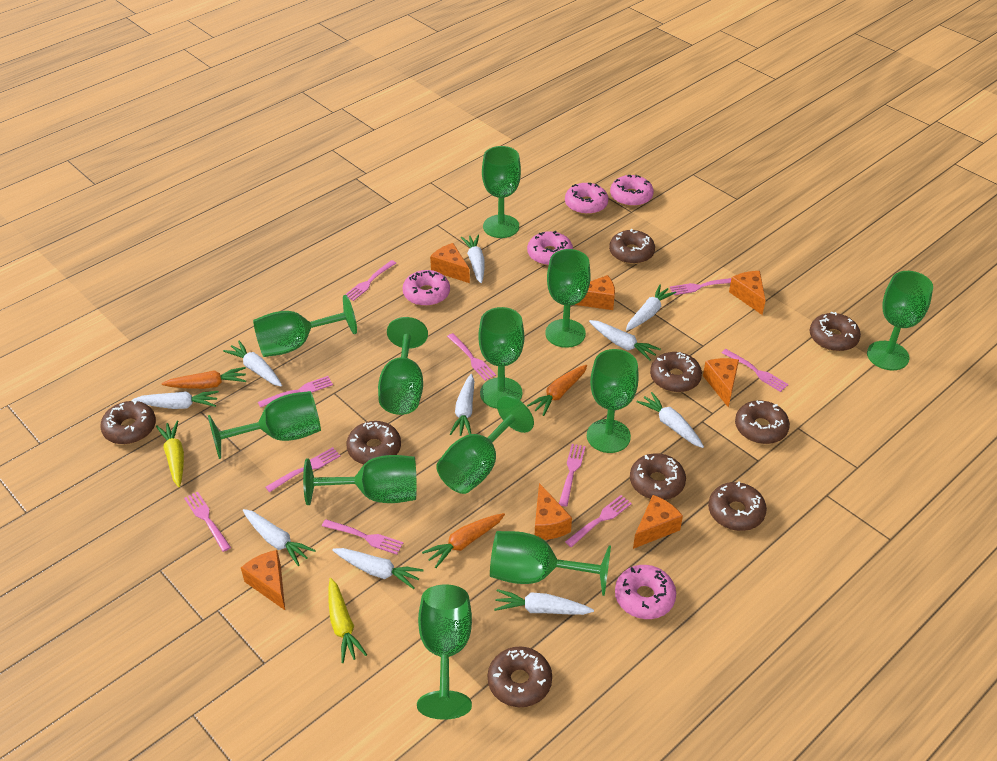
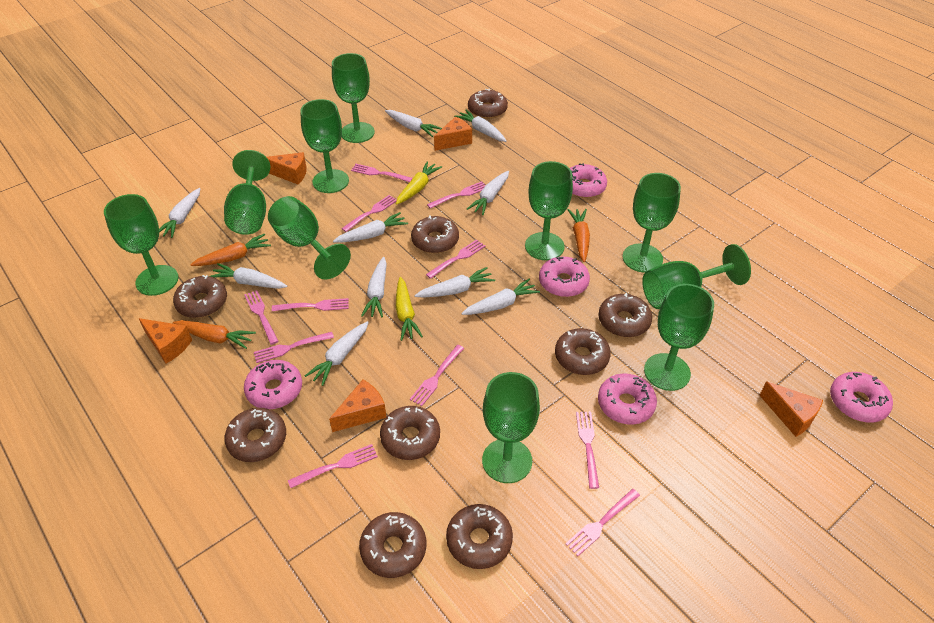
green goblet: [208,391,321,459] [253,295,357,357] [303,455,417,505] [378,317,428,415] [417,584,472,720] [436,396,534,494] [478,307,524,409] [482,146,521,238] [490,531,611,596] [545,249,591,348] [587,349,639,453] [867,271,933,370] = 12 -> [104,194,178,296] [224,150,270,235] [268,196,351,280] [300,99,349,193] [332,53,375,143] [482,372,540,483] [525,161,573,260] [623,173,681,273] [642,244,751,309] [644,284,714,391] = 10
orange cheese: [241,550,285,610] [430,243,470,283] [535,483,572,540] [575,275,615,310] [633,495,683,549] [703,358,739,407] [729,271,766,315] = 7 -> [138,318,192,363] [267,152,307,185] [329,380,386,432] [434,117,472,151] [759,381,823,437] = 5
pink fork: [184,491,231,552] [258,376,333,407] [266,447,341,492] [322,519,403,555] [345,260,396,301] [447,333,496,381] [559,444,586,507] [565,495,632,547] [670,278,731,295] [722,349,789,392] = 10 -> [244,290,279,345] [254,332,334,363] [272,298,349,311] [288,444,378,488] [341,195,397,232] [351,164,413,182] [410,345,464,406] [426,240,485,279] [427,181,486,209] [566,489,640,556] [576,412,599,489] = 11

